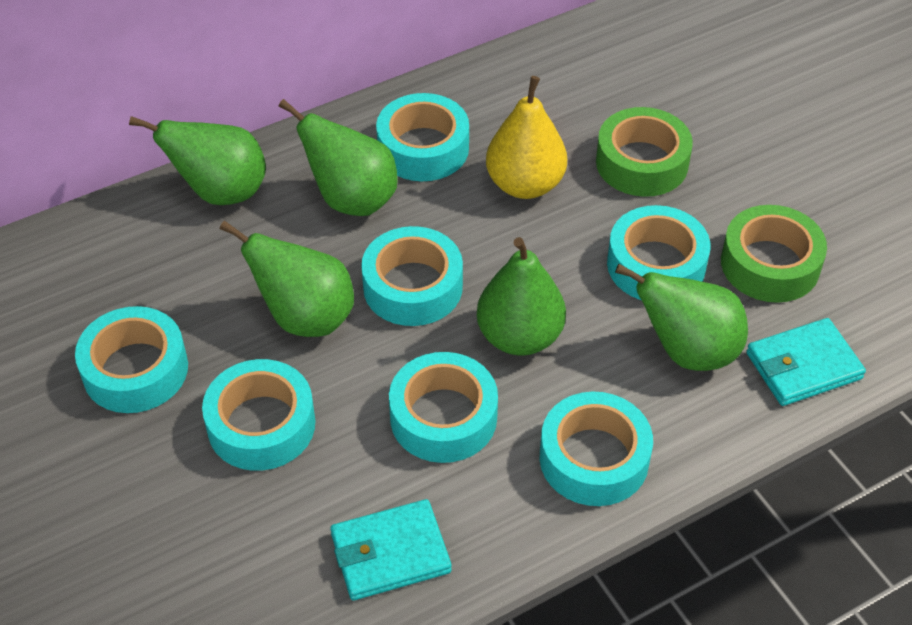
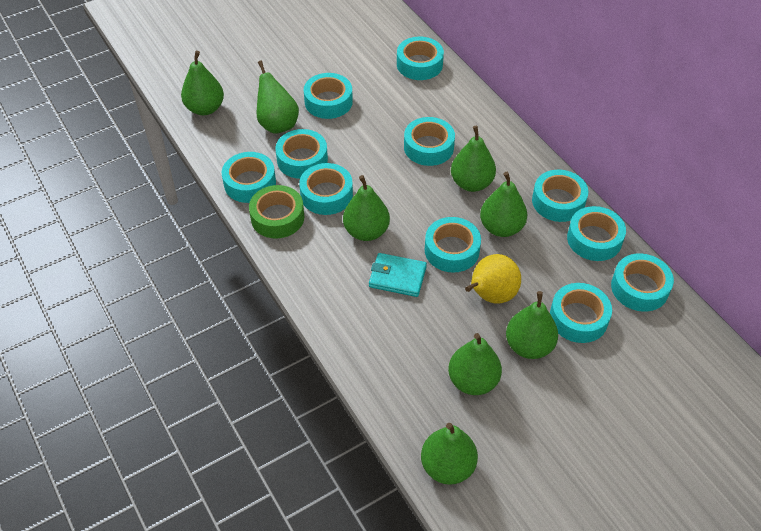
green pear: [129,116,266,205] [220,221,354,337] [279,99,398,216] [477,237,566,355] [615,264,748,371] = 5 -> [181,51,224,115] [257,60,299,134] [343,175,390,241] [421,423,478,485] [448,333,502,395] [451,126,496,192] [480,172,527,237] [506,291,558,359] = 8
green tape: [596,107,693,197] [721,205,827,303] = 2 -> [249,185,304,239] = 1
turquoise tape: [75,306,188,413] [202,359,315,471] [361,226,463,326] [376,93,469,181] [389,352,498,463] [540,392,653,506] [607,205,710,300] = 7 -> [222,152,276,203] [275,129,328,179] [299,163,353,215] [304,73,353,119] [397,37,444,80] [404,117,455,166] [425,217,481,273] [532,170,588,222] [550,283,612,343] [567,206,626,261] [611,253,674,312] = 11
turquoise wallet: [330,499,452,600] [746,318,866,406] = 2 -> [369,253,427,297] = 1

